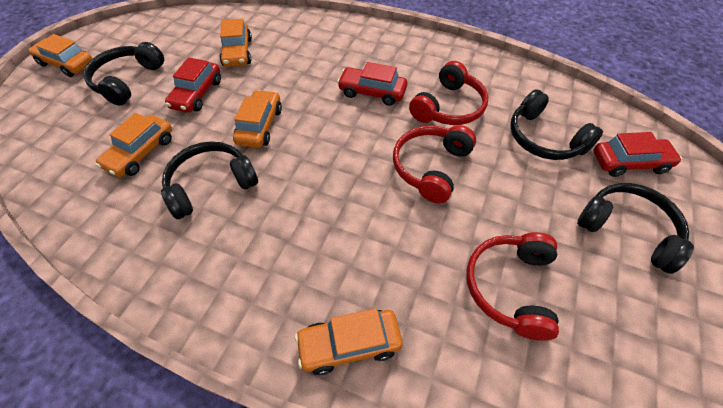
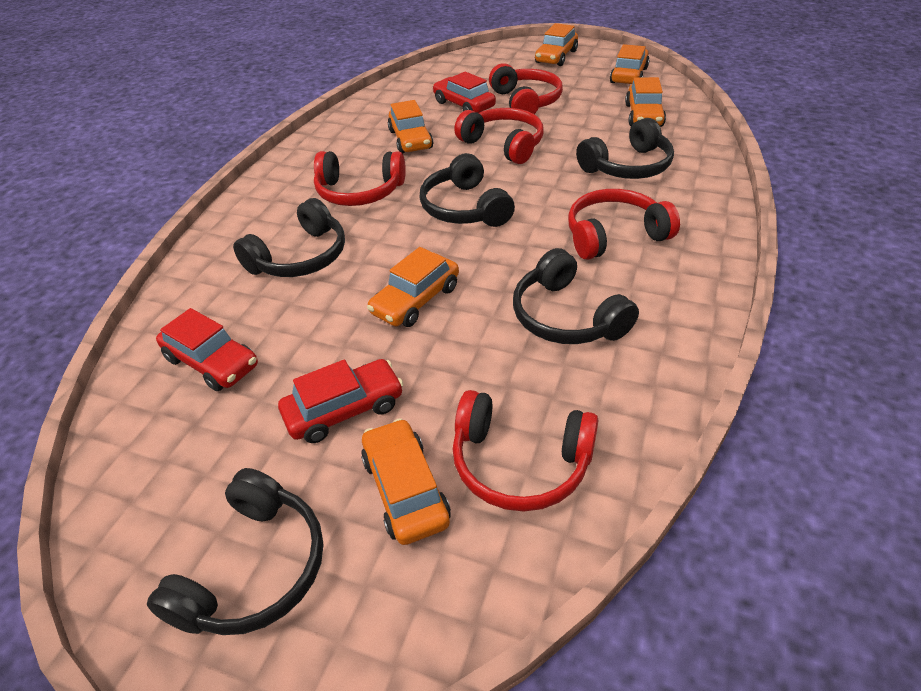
black headphones: [84,42,164,106] [161,141,258,219] [510,89,603,160] [577,183,694,274] = 4 -> [147,468,323,635] [233,198,345,277] [419,153,515,227] [513,248,639,344] [576,118,674,179] = 5
orange car: [29,34,93,77] [96,113,172,177] [220,19,252,67] [233,90,282,148] [295,308,403,375] = 5 -> [361,418,451,545] [367,247,459,327] [388,100,433,153] [535,23,578,66] [610,44,650,84] [625,77,666,127] = 6
red headphones: [393,125,476,204] [409,61,488,125] [466,232,559,341] = 3 -> [314,151,406,206] [453,390,599,511] [455,108,544,164] [489,63,563,114] [568,189,680,260] = 5

